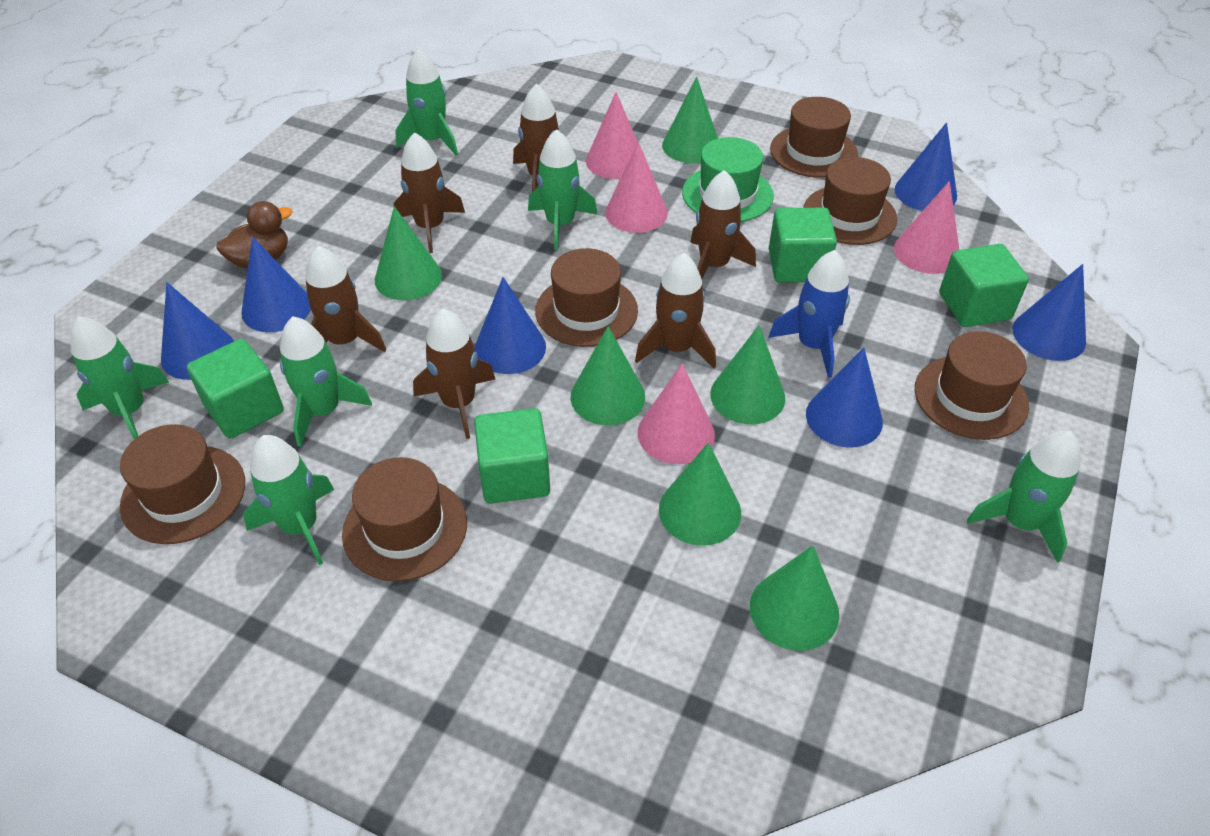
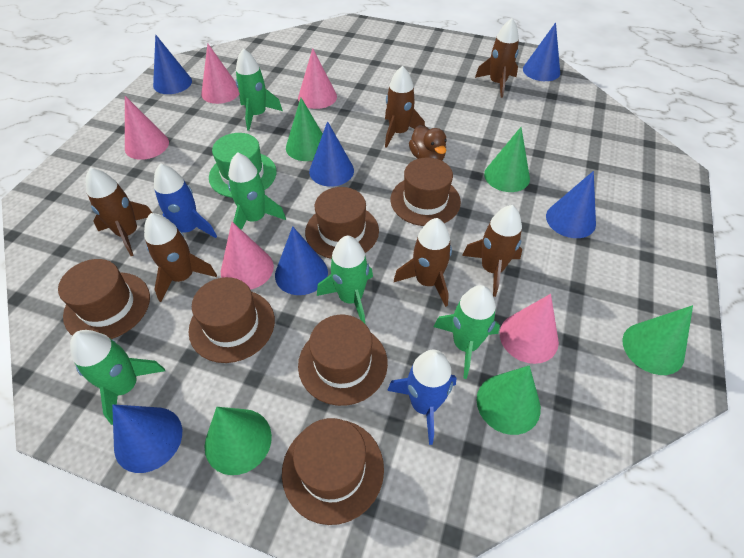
blue rocket: [768,250,850,378] = 1 -> [154,163,217,238] [387,350,456,445] = 2
green cone: [375,206,442,300] [570,326,645,425] [659,442,741,546] [662,77,718,163] [710,325,785,424] [750,545,839,651] = 6 -> [204,407,272,475] [286,98,323,161] [477,365,541,435] [484,127,530,192] [622,305,693,375] = 5
green cube: [187,339,284,439] [474,408,550,504] [769,208,837,283] [939,244,1029,327] = 4 -> none = 0
green rocket: [70,316,169,439] [243,435,334,565] [280,316,372,447] [396,48,458,156] [528,129,597,250] [967,431,1080,563] = 6 -> [70,330,165,425] [228,152,286,230] [236,48,283,131] [317,235,373,323] [434,285,500,379] = 5
pink cone: [586,92,638,179] [605,142,668,233] [638,364,715,464] [894,181,959,274] = 4 -> [125,96,169,160] [201,44,240,104] [221,222,274,290] [298,48,337,109] [500,294,559,364] = 5

